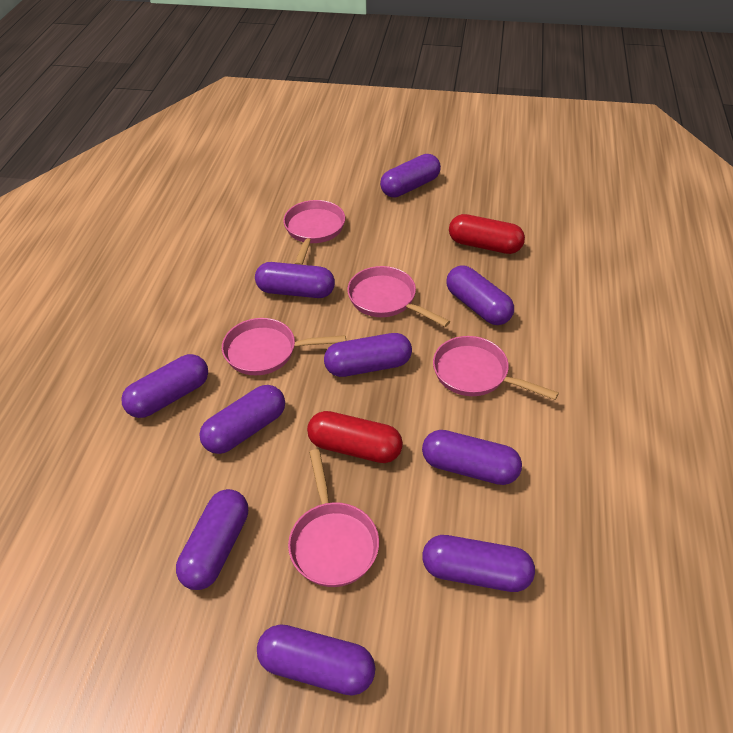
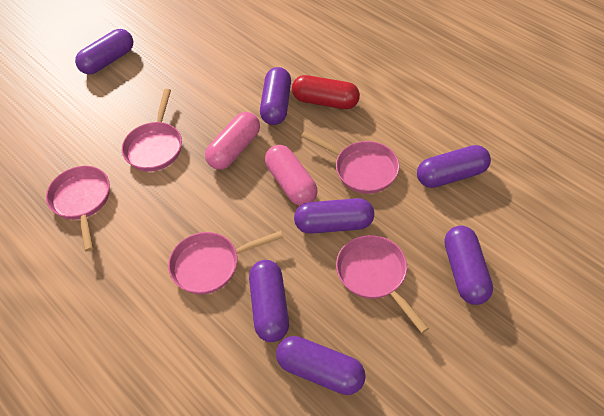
pink capsule: none = 0 -> [205,112,260,170] [265,145,318,206] = 2
purple capsule: [121,354,208,418] [176,489,248,590] [199,385,285,454] [255,262,335,298] [257,624,375,696] [324,333,412,377] [380,154,441,198] [422,430,522,485] [422,535,535,592] [446,265,514,325] = 10 -> [75,29,133,74] [249,260,289,342] [260,67,291,125] [276,336,366,395] [294,198,374,234] [417,145,491,188] [444,226,493,305] = 7
red capsule: [307,411,403,463] [449,214,525,254] = 2 -> [292,75,360,109] = 1

